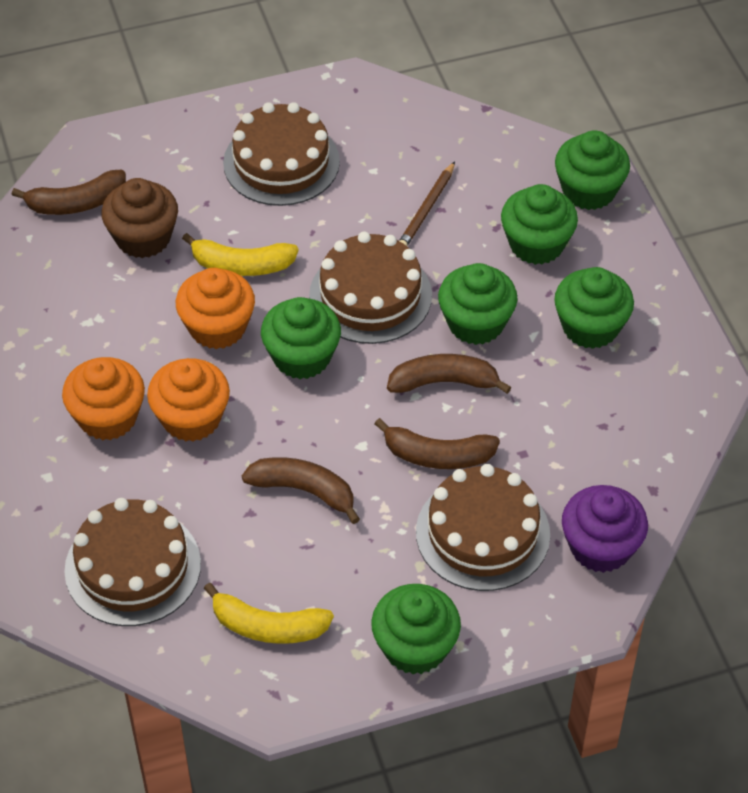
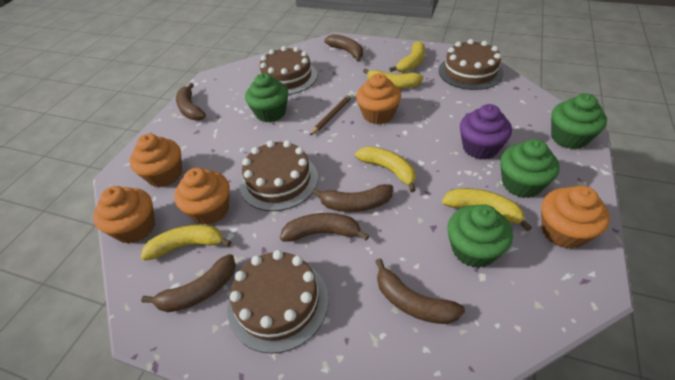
brown banana: [12,170,126,215] [242,457,360,524] [375,418,500,469] [387,354,512,394] = 4 -> [141,254,236,312] [176,83,206,120] [280,213,369,242] [312,184,393,212] [324,34,363,62] [375,258,465,324] = 6
brown cupcake: [101,178,178,258] = 1 -> none = 0
green cupcake: [261,297,341,379] [371,584,461,675] [438,263,518,345] [501,184,578,265] [554,267,634,349] [555,130,630,210] = 6 -> [245,73,288,122] [447,204,513,268] [500,139,560,198] [551,93,607,149] = 4
orange cupcake: [62,357,145,440] [147,358,230,442] [176,268,255,349] = 3 -> [93,186,155,244] [129,134,182,187] [174,168,230,225] [356,73,401,124] [541,186,610,249] = 5
yellow banana: [182,233,299,276] [204,582,334,644] = 2 -> [141,225,231,261] [355,146,416,192] [363,68,424,89] [389,41,425,72] [442,188,532,231] = 5

